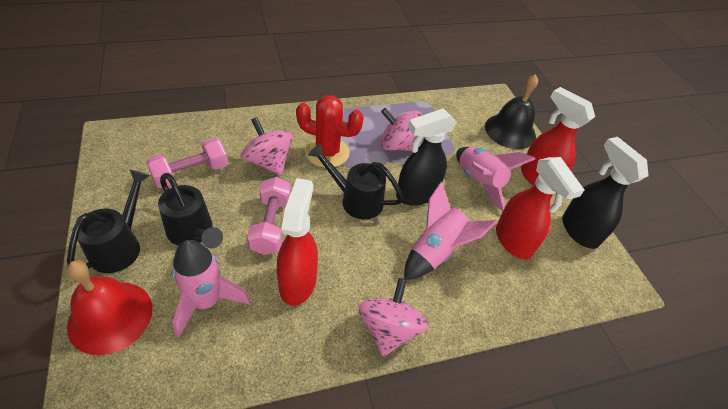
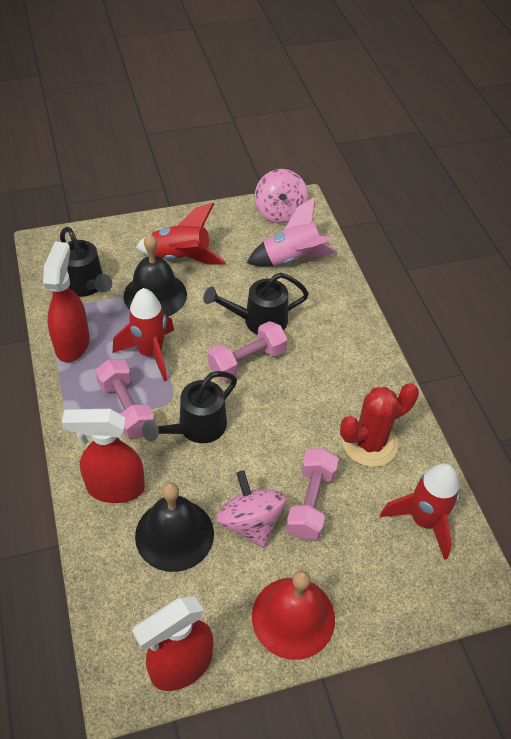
black bell: [485,74,538,149] = 1 -> [124,234,187,317] [135,482,214,572] = 2
black spray bottle: [396,108,457,206] [562,137,649,249] = 2 -> none = 0
pink dumbbell: [146,138,228,188] [247,177,291,255] = 2 -> [95,359,155,439] [208,321,287,381] [286,448,339,540] = 3
pink rocket: [172,240,251,338] [404,182,497,280] [456,147,535,212] = 3 -> [247,197,337,266] = 1
pink spinning top: [241,117,293,175] [358,278,429,356] [380,108,422,151] = 3 -> [216,470,287,548] [255,169,308,224] = 2
red rocket: none = 0 -> [113,288,174,382] [136,203,226,264] [380,463,460,560] = 3

